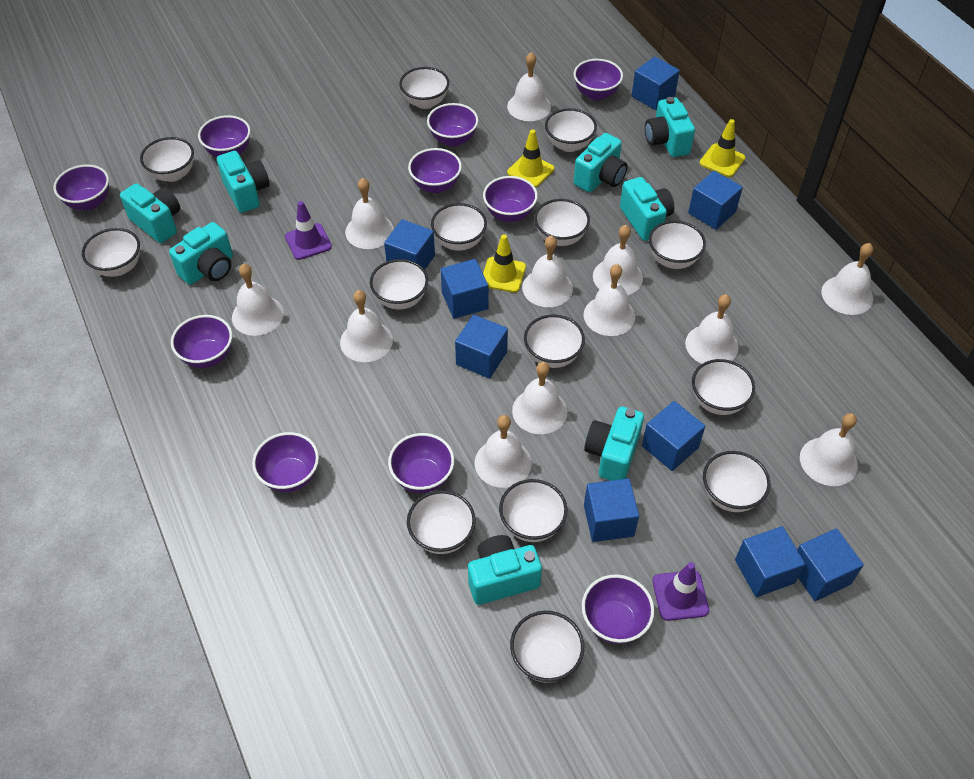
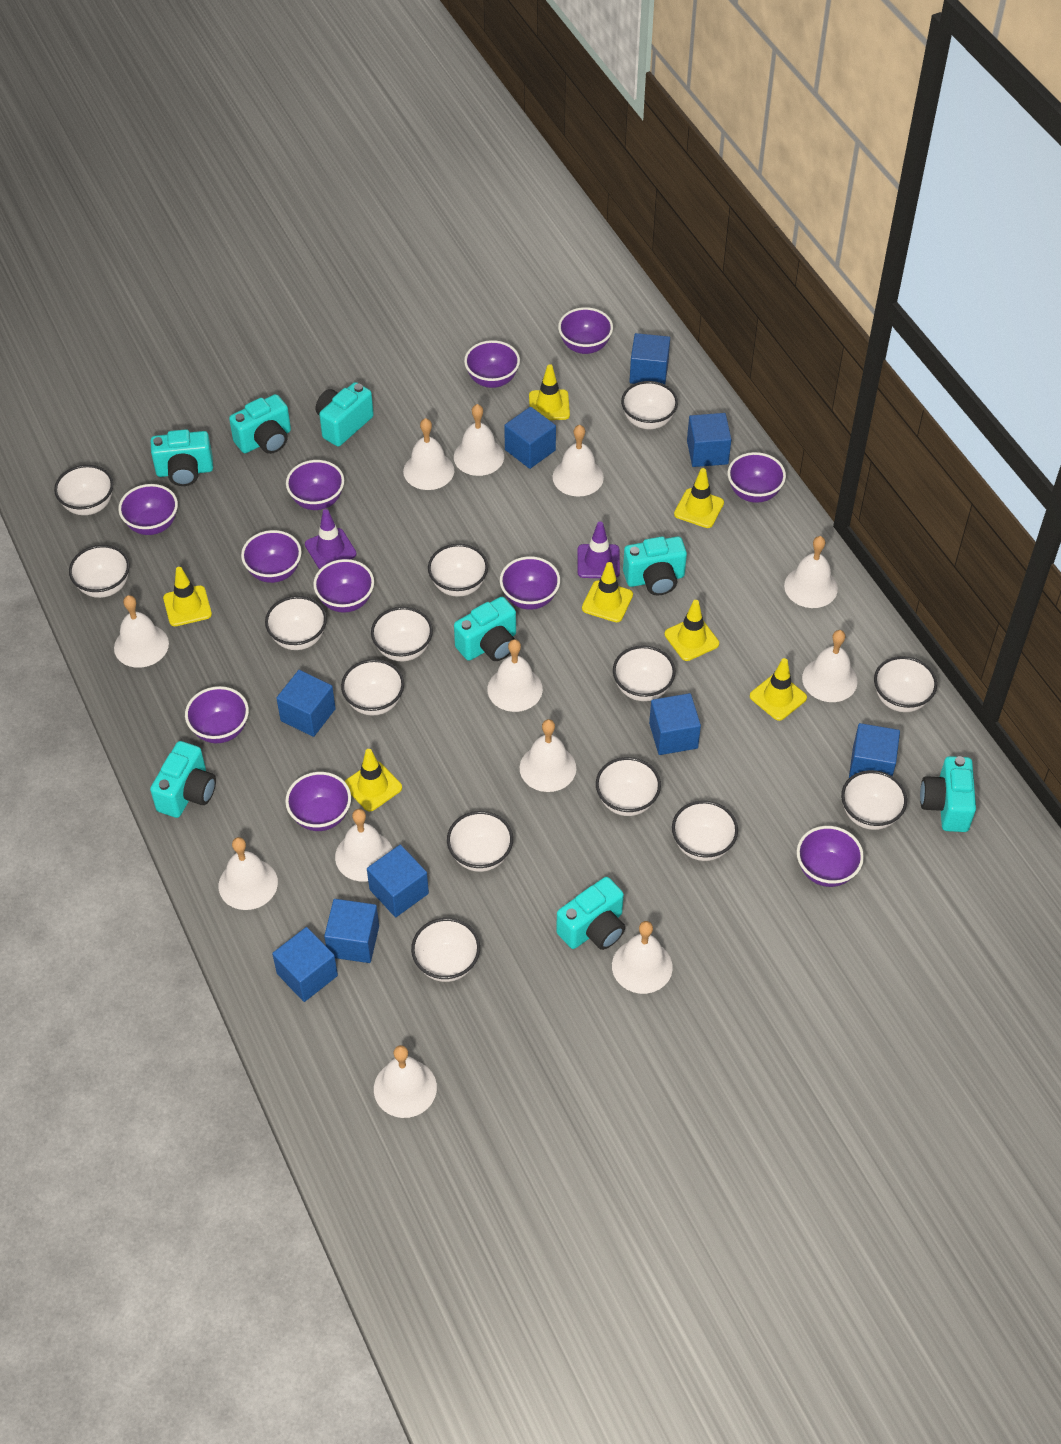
purple bowl: [53,164,109,210] [171,315,232,368] [198,115,251,157] [252,432,319,492] [388,433,454,493] [408,148,462,193] [427,103,479,147] [483,176,538,222] [574,59,623,101] [582,574,654,644] = 10 -> [118,484,178,535] [185,686,249,743] [241,530,302,583] [285,772,351,831] [286,460,344,510] [313,559,374,613] [464,340,520,388] [500,556,560,610] [558,307,613,354] [728,452,786,503] [797,826,864,887] = 11
yellow traffic cone: [483,234,526,293] [507,129,554,187] [700,119,745,177] = 3 -> [163,567,212,626] [345,749,402,812] [529,364,570,420] [582,562,633,622] [665,600,719,661] [674,468,724,528] [750,658,807,721] = 7

